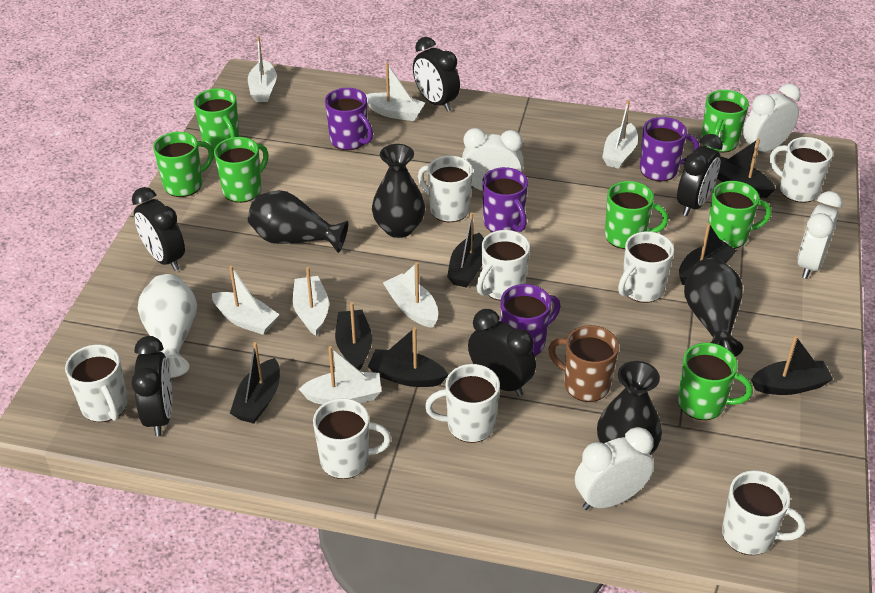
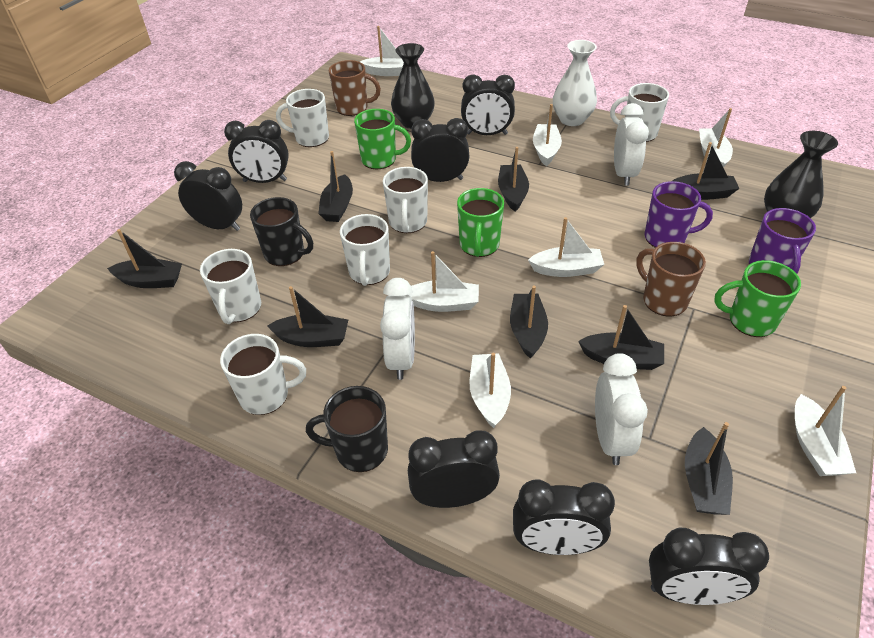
black boat: [230,342,280,423] [335,302,372,371] [368,327,449,387] [447,213,484,288] [679,223,737,285] [717,138,776,198] [751,335,833,395] = 7 -> [107,229,182,288] [267,286,348,347] [318,151,353,222] [498,147,529,212] [510,286,548,359] [578,305,664,370] [672,142,739,200] [685,422,733,515] = 8
black clock: [131,336,172,436] [132,187,185,271] [413,37,460,112] [468,309,536,396] [677,134,723,216] = 5 -> [174,161,242,231] [224,120,289,183] [408,430,500,508] [411,118,469,182] [461,74,515,135] [513,479,615,555] [649,528,769,605] = 7
black mug: none = 0 -> [250,197,313,266] [306,386,388,472] = 2
black vase: [248,190,348,253] [372,144,425,238] [597,361,662,455] [684,258,743,357] = 4 -> [391,43,435,129] [764,131,838,218] = 2
brown mug: [548,325,619,402] = 1 -> [329,60,381,116] [636,242,706,316] = 2
green mug: [153,132,214,197] [194,88,239,151] [214,137,269,203] [605,181,668,249] [678,343,753,420] [701,90,749,153] [708,181,772,249] = 7 -> [354,109,411,169] [457,188,504,257] [714,260,801,337] = 3
purple mug: [325,88,373,150] [482,167,528,232] [501,284,560,356] [640,117,699,182] = 4 -> [645,181,713,248] [749,208,816,274] = 2
white clock: [462,128,523,191] [575,427,654,510] [743,84,800,153] [797,191,843,279] = 4 -> [380,278,415,380] [595,353,648,465] [614,103,649,186] = 3
white mug: [65,345,128,422] [313,398,391,479] [418,156,473,222] [425,364,500,443] [476,230,530,301] [618,232,674,303] [722,470,806,555] [770,137,833,203] = 8 -> [200,249,261,324] [220,334,306,415] [276,89,329,147] [340,214,390,286] [383,167,428,233] [610,83,669,142] = 6

